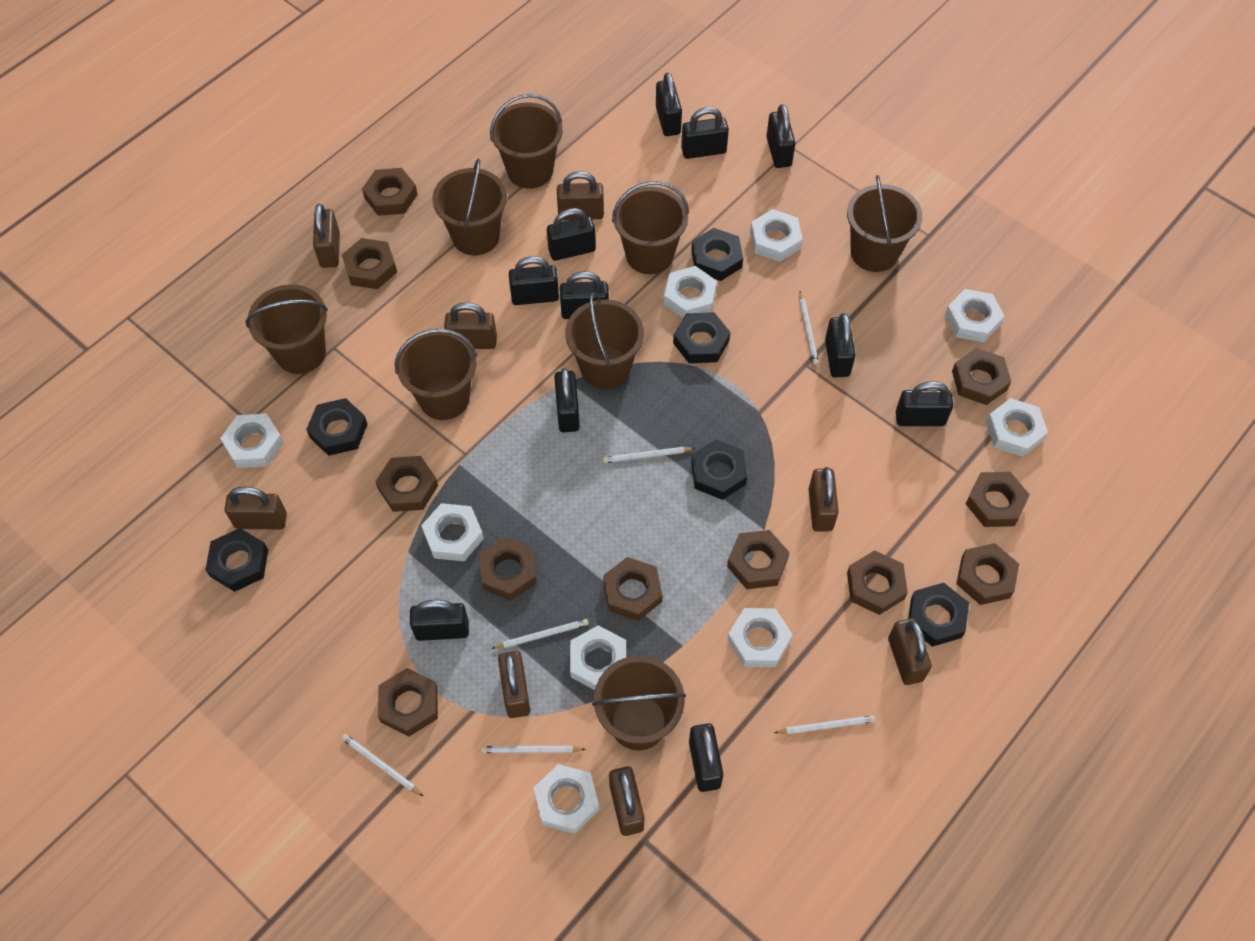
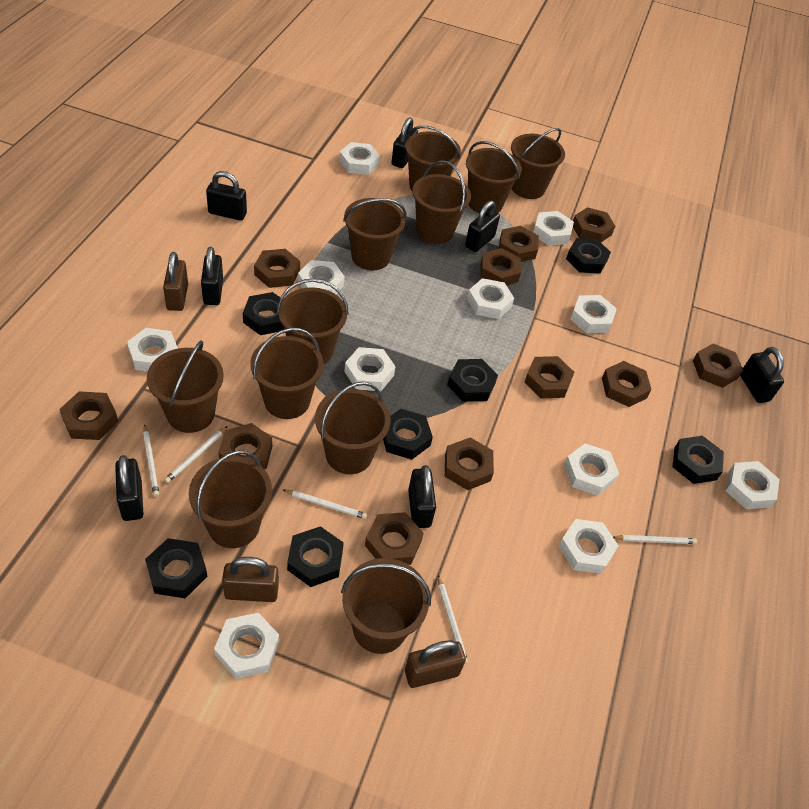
black nut: [205,528,268,592] [306,398,368,456] [673,312,730,363] [691,228,743,281] [691,439,747,500] [908,583,969,647] = 6 -> [145,538,208,598] [243,292,284,335] [287,526,344,587] [383,409,433,460] [447,359,498,402] [566,238,611,273] [673,436,724,484] = 7
black padlock: [410,600,469,641] [509,256,559,305] [547,208,596,261] [554,368,580,432] [560,271,609,319] [656,73,682,136] [681,107,729,159] [689,723,723,792] [766,104,796,168] [825,313,856,378] [896,381,953,426] = 11 -> [115,455,143,521] [201,247,223,305] [206,171,247,221] [391,117,418,168] [408,465,436,528] [465,201,500,252] [740,347,784,403] = 7
brown bucket: [246,284,328,374] [395,329,477,420] [432,159,507,255] [490,94,563,189] [565,292,644,389] [592,656,686,750] [612,181,689,274] [847,175,922,272] = 8 -> [147,341,224,433] [189,450,272,548] [250,328,324,419] [277,278,349,364] [315,382,390,474] [341,558,431,654] [343,198,406,270] [405,126,461,192] [413,160,471,244] [466,141,522,213] [511,128,565,199] = 11
brown padlock: [225,487,287,529] [313,204,340,268] [444,302,497,349] [498,651,530,718] [557,171,604,220] [609,766,644,836] [809,467,839,532] [888,618,932,685] = 8 -> [163,252,188,311] [222,557,279,602] [405,640,466,688] = 3
white nut: [220,413,284,468] [421,503,484,561] [534,764,599,834] [570,625,626,690] [664,266,717,318] [727,608,793,667] [750,209,802,262] [945,289,1005,342] [986,398,1048,457] = 9 -> [127,328,178,372] [214,613,279,679] [298,260,345,294] [339,142,380,175] [344,347,396,391] [467,278,514,319] [533,211,574,246] [559,519,619,574] [564,443,619,496] [570,295,617,333] [725,461,780,509] = 11
white pencil: [341,734,423,796] [481,746,586,753] [491,619,589,649] [603,447,695,463] [774,715,876,734] [799,291,819,365] = 6 -> [143,424,159,497] [164,426,228,483] [283,490,367,519] [438,575,468,664] [613,535,697,544] = 5

